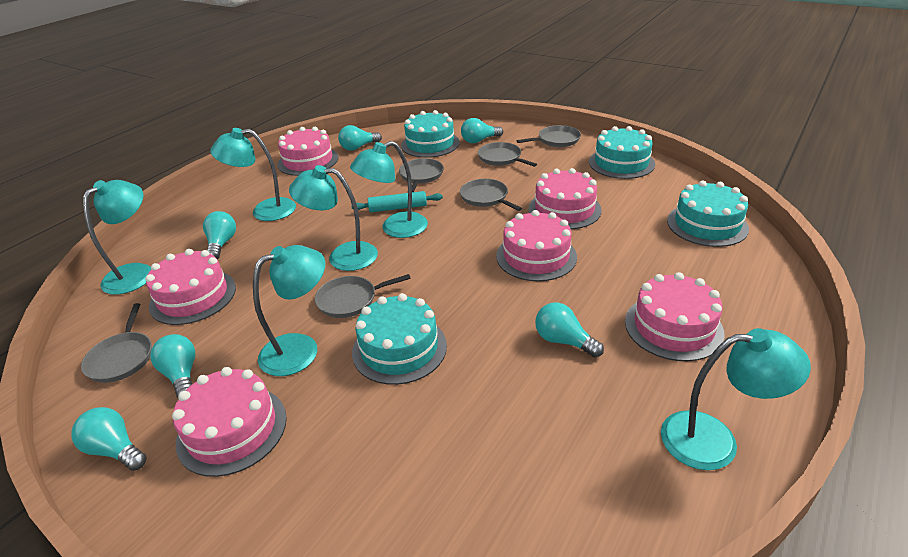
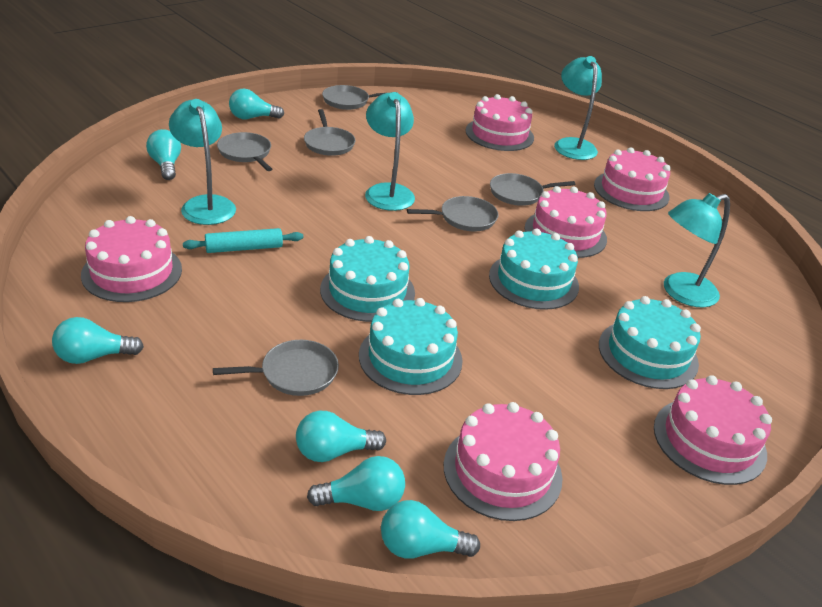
turquoise lamp: [83,180,151,295] [210,128,296,221] [253,245,325,376] [289,165,378,271] [350,141,428,238] [661,328,811,470] = 6 -> [169,99,236,225] [365,92,415,211] [554,56,602,160] [664,193,730,308] = 4

